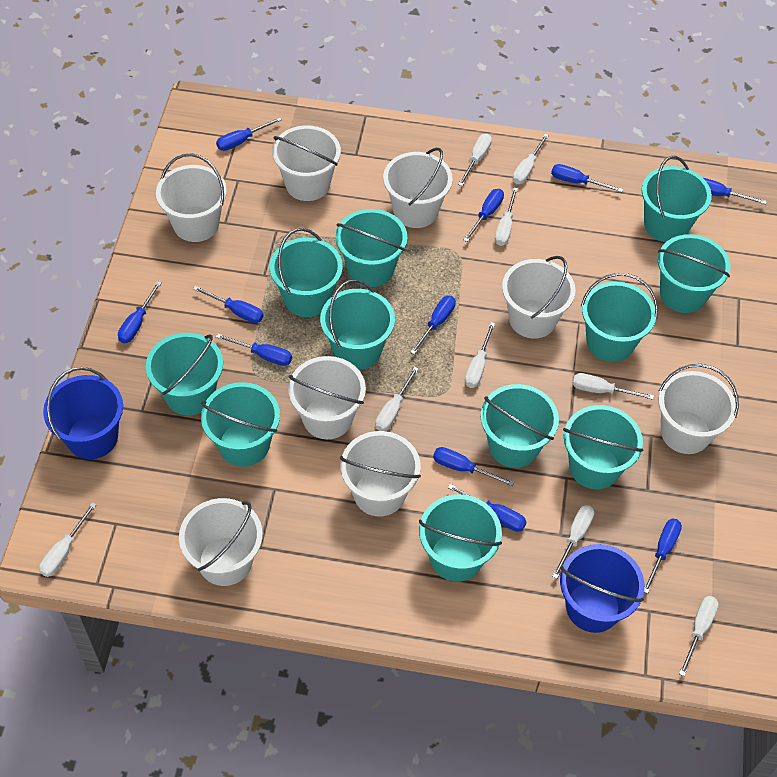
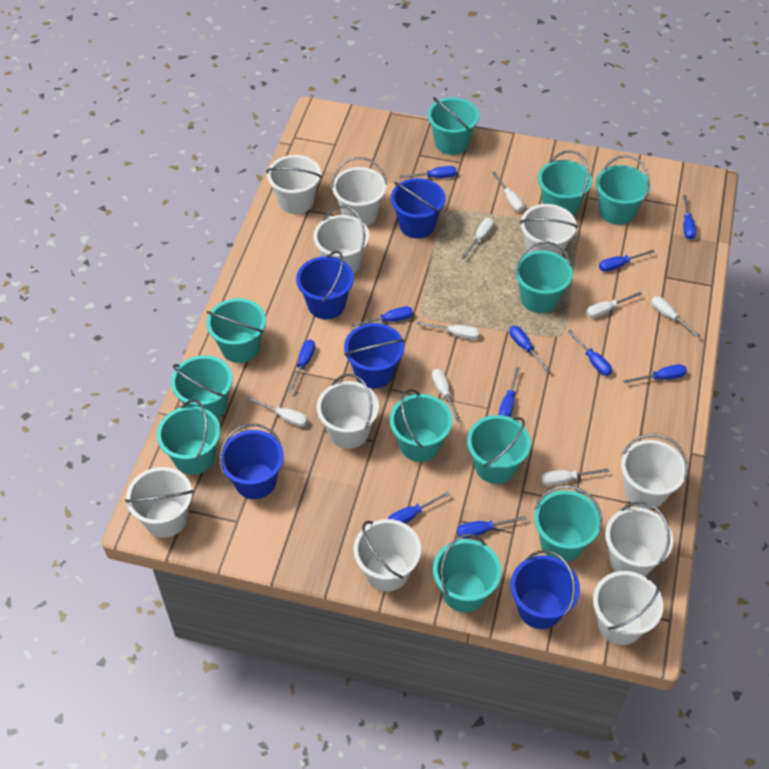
blue bucket: [43,367,123,459] [560,544,645,633] = 2 -> [219,424,284,499] [296,251,354,319] [344,323,405,388] [391,178,445,238] [510,550,580,629] = 5
white bucket: [156,154,227,242] [179,498,263,586] [272,125,341,201] [288,356,366,439] [340,431,421,516] [383,148,453,228] [502,256,576,339] [658,364,739,454] = 8 -> [125,467,194,538] [266,155,322,214] [313,205,370,274] [317,374,379,449] [331,157,387,226] [353,519,421,592] [520,204,577,256] [593,571,664,645] [605,501,673,576] [621,434,688,509] = 10
white screwdriver: [39,502,97,577] [375,367,419,431] [458,134,492,186] [465,322,495,388] [495,187,518,246] [513,134,549,184] [552,505,594,579] [572,373,654,400] [679,596,719,676] = 9 -> [247,397,308,427] [417,321,480,340] [432,369,461,422] [462,218,494,259] [492,172,524,212] [541,468,609,486] [586,292,642,318] [651,296,700,338] = 8

